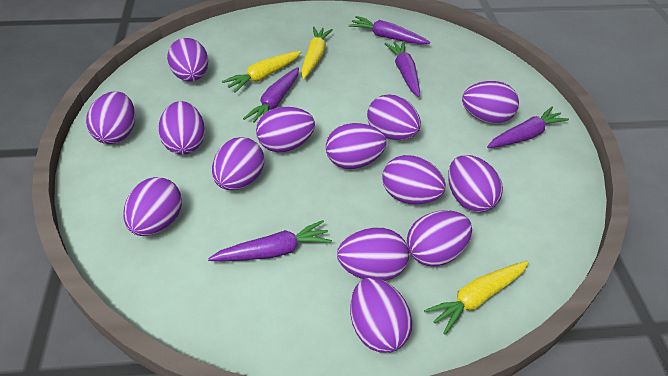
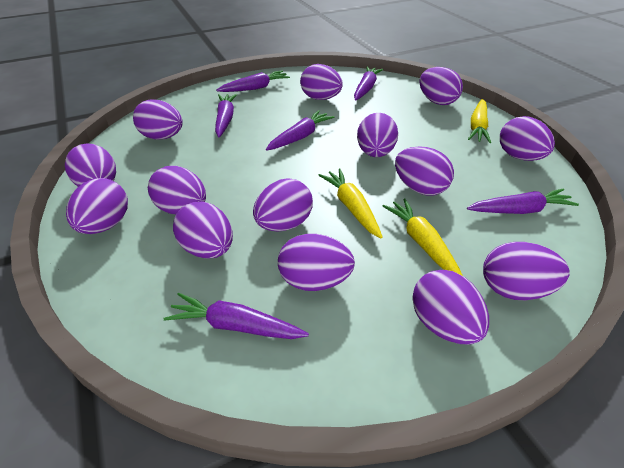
purple carrot: [208,220,332,261] [243,67,299,123] [348,16,430,44] [384,41,420,97] [487,107,569,148] = 5 -> [164,293,309,339] [215,94,237,137] [216,71,290,92] [266,110,334,150] [354,66,383,100] [467,189,579,214] = 6

